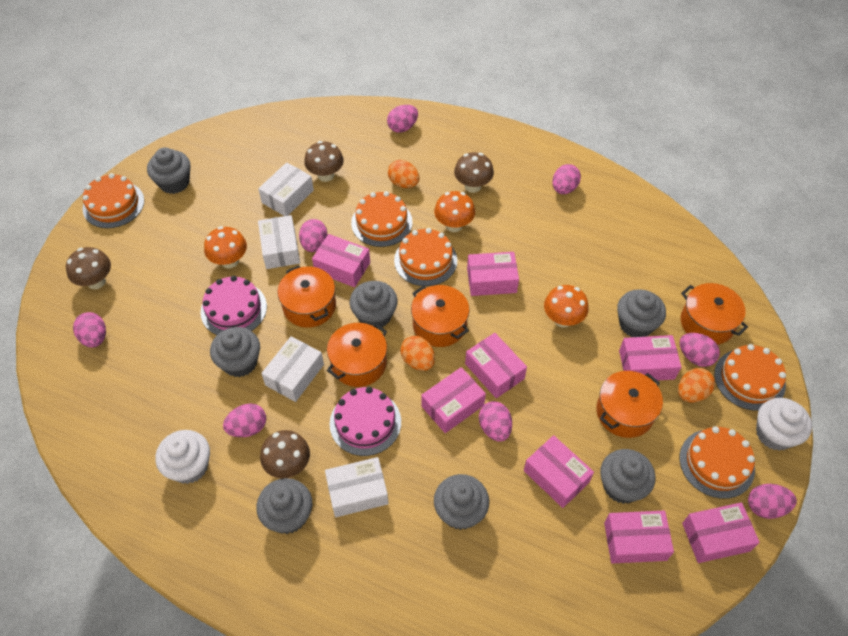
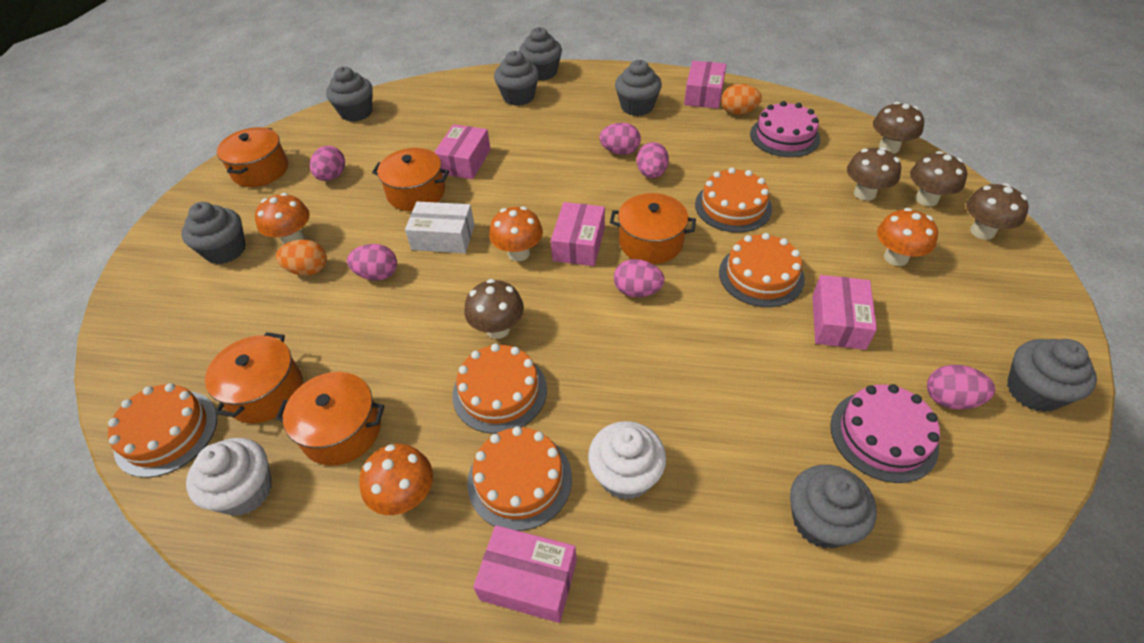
brown mushroom: [66,247,111,289] [260,430,310,479] [304,141,344,182] [454,152,494,193] = 4 -> [464,279,524,339] [847,147,901,201] [873,102,924,154] [910,151,967,206] [966,183,1029,240] = 5
orange egg: [388,160,420,188] [400,336,435,371] [678,368,715,403] = 3 -> [276,240,327,276] [721,84,762,115] = 2
orange mushroom: [204,226,247,268] [434,191,475,232] [544,285,589,328] = 3 -> [255,193,310,245] [359,444,433,515] [489,206,543,261] [877,208,938,266] = 4
pink box: [312,234,370,287] [421,367,486,433] [465,333,527,398] [467,252,519,296] [524,435,594,508] [604,511,674,563] [619,335,681,381] [682,502,760,563] = 8 -> [434,124,491,179] [473,525,577,623] [551,202,605,266] [684,61,726,109] [812,275,877,350] = 5
pink egg: [73,312,106,348] [223,404,266,437] [299,219,327,252] [387,105,418,133] [479,401,512,442] [552,164,581,194] [680,333,720,367] [748,484,797,519] = 8 -> [310,146,345,181] [347,244,397,281] [599,123,641,155] [614,259,665,297] [637,142,669,178] [927,365,995,409] = 6
white box: [258,162,314,216] [258,215,300,269] [261,336,324,402] [325,457,389,517] = 4 -> [405,201,475,253] = 1

